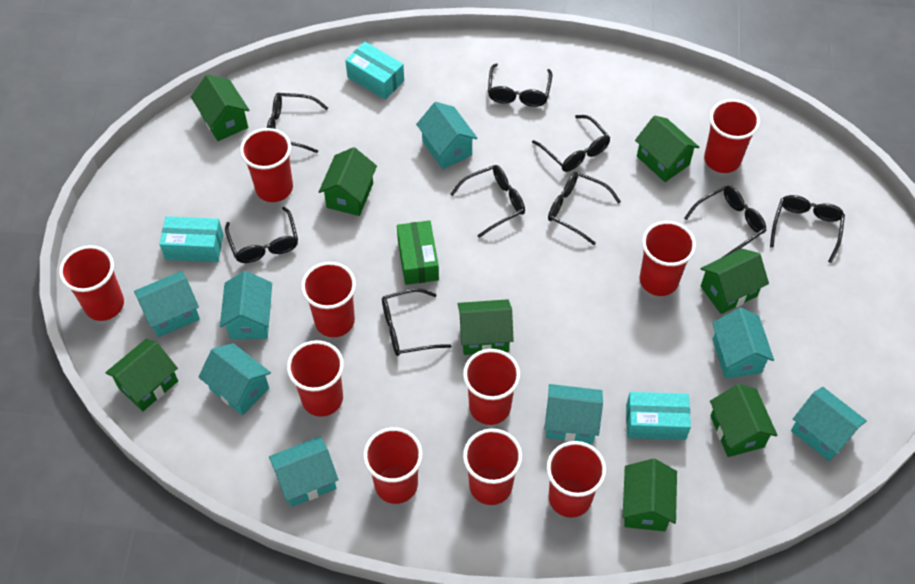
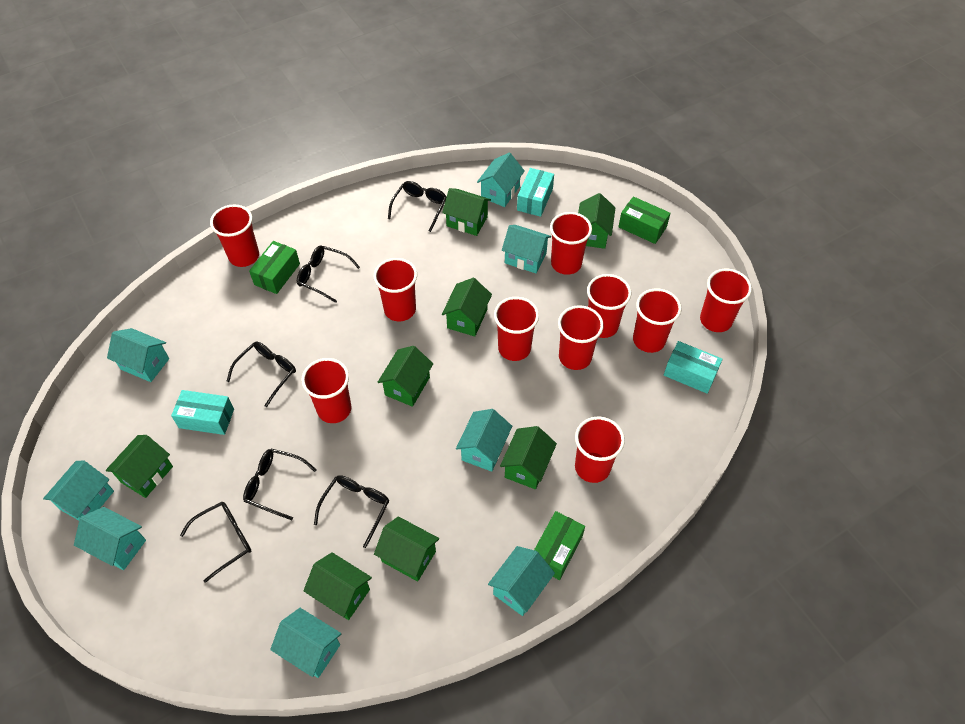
black glasses: [225,207,298,263] [267,93,328,153] [382,288,451,356] [451,165,525,238] [488,63,552,107] [532,115,611,172] [548,172,621,245] [684,186,766,257] [770,195,845,263] = 9 -> [180,502,251,583] [226,342,296,407] [243,449,317,520] [297,245,360,303] [314,475,389,548] [388,181,446,232] = 6
green box: [397,220,439,285] = 1 -> [249,241,300,294] [534,511,585,580] [618,196,671,244] = 3

